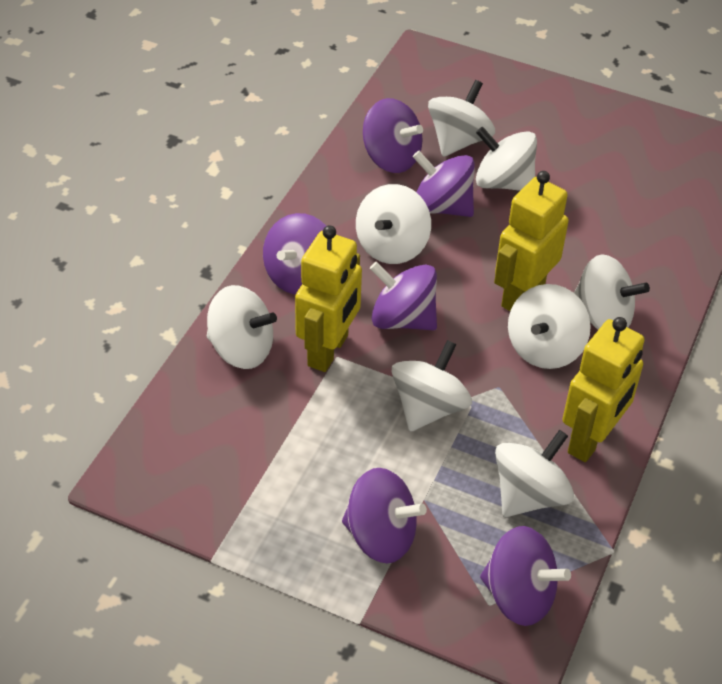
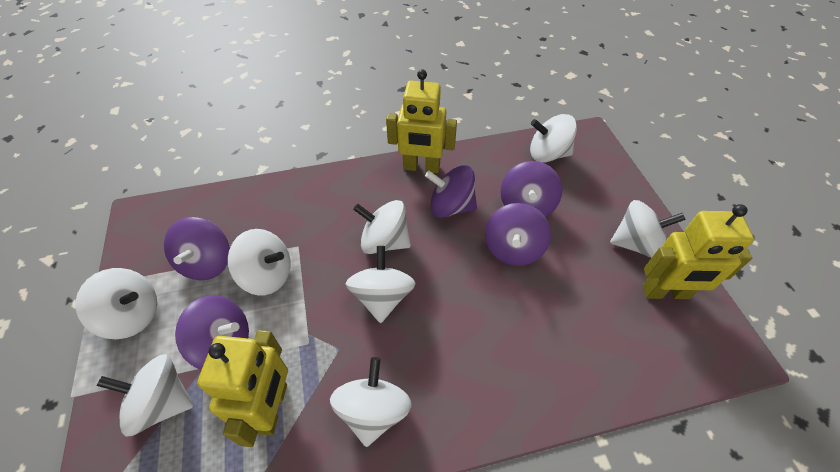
purple spinning top: [263,213,326,295] [342,468,427,563] [363,98,423,173] [370,262,437,330] [413,151,475,217] [480,526,571,626] = 6 -> [164,217,230,280] [175,295,249,370] [425,165,477,218] [485,203,551,266] [501,161,563,217] = 5

